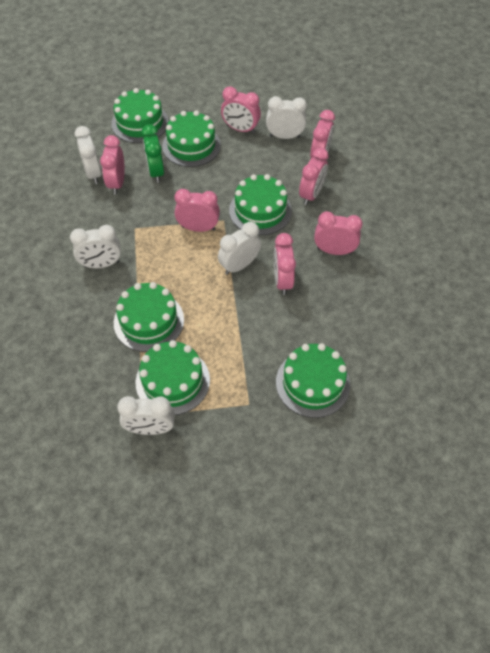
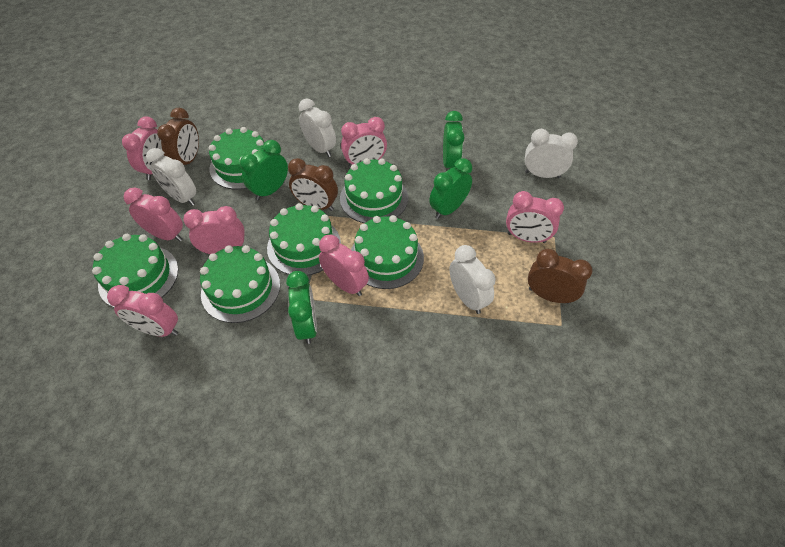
brown clock: none = 0 -> [157,108,199,165] [288,158,338,211] [528,248,592,304] = 3
green clock: [142,124,164,183] = 1 -> [240,140,288,200] [286,271,317,344] [429,158,472,219] [443,111,465,169] = 4
white clock: [70,225,121,268] [75,126,101,184] [117,396,175,435] [218,222,261,275] [266,96,307,139] = 5 -> [146,148,196,206] [298,98,336,157] [449,245,496,314] [525,129,578,178] = 4

